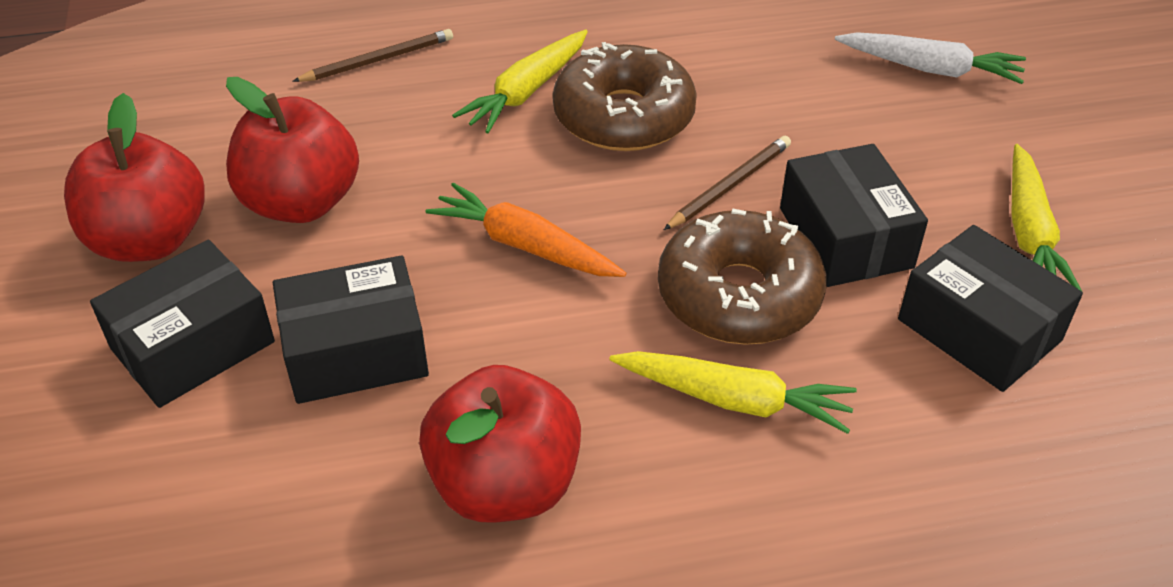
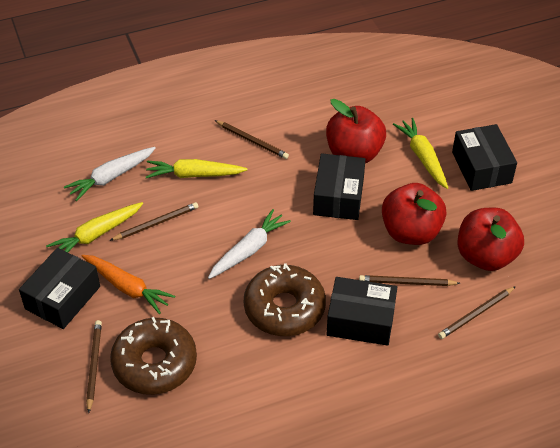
brown pencil: [292,29,453,82] [664,136,791,230] = 2 -> [86,320,102,414] [109,202,198,241] [215,120,289,159] [359,275,460,286] [438,286,516,339] = 5
white carrot: [835,32,1026,84] = 1 -> [64,147,156,201] [208,209,291,279] = 2

